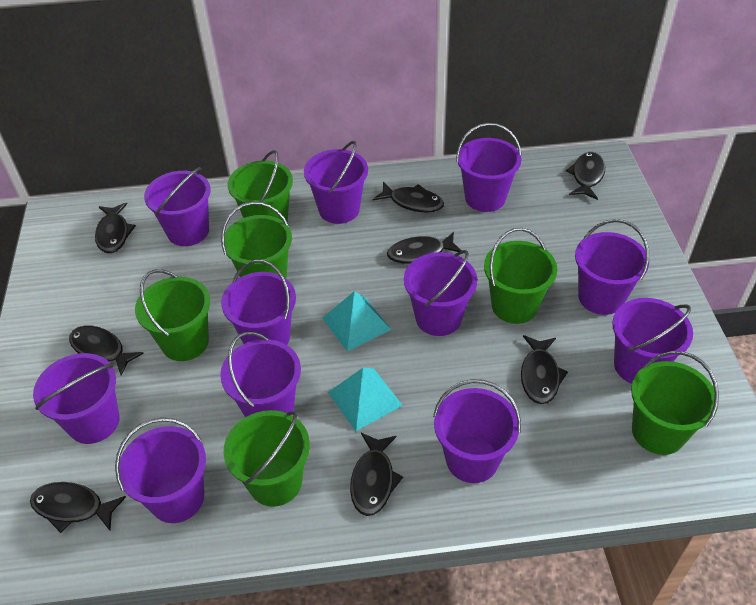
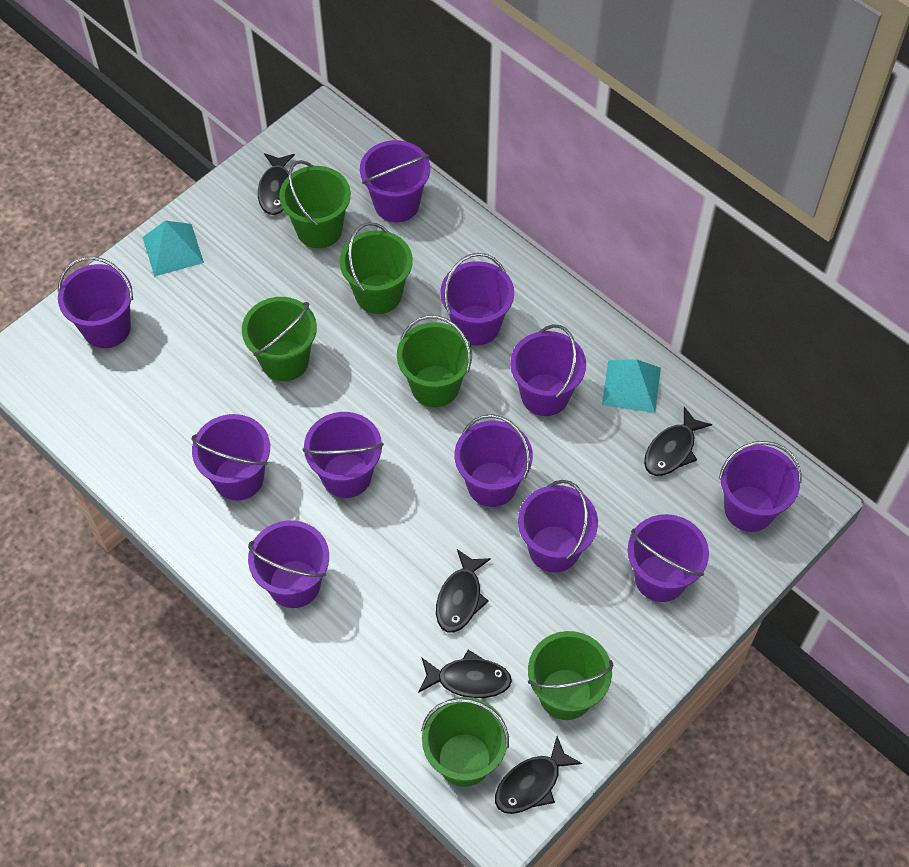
black fish: [30,482,126,533] [69,325,144,376] [95,203,136,253] [350,433,403,516] [373,182,444,213] [387,232,462,263] [521,335,568,404] [566,152,605,200] = 8 -> [258,153,295,215] [418,650,512,698] [436,549,491,633] [495,736,582,814] [644,407,712,476] = 5

